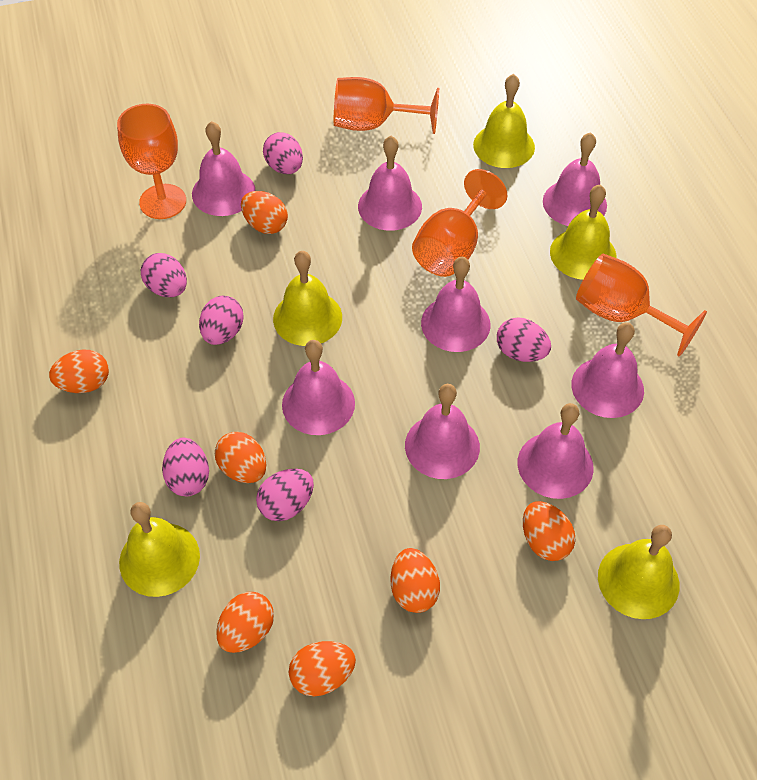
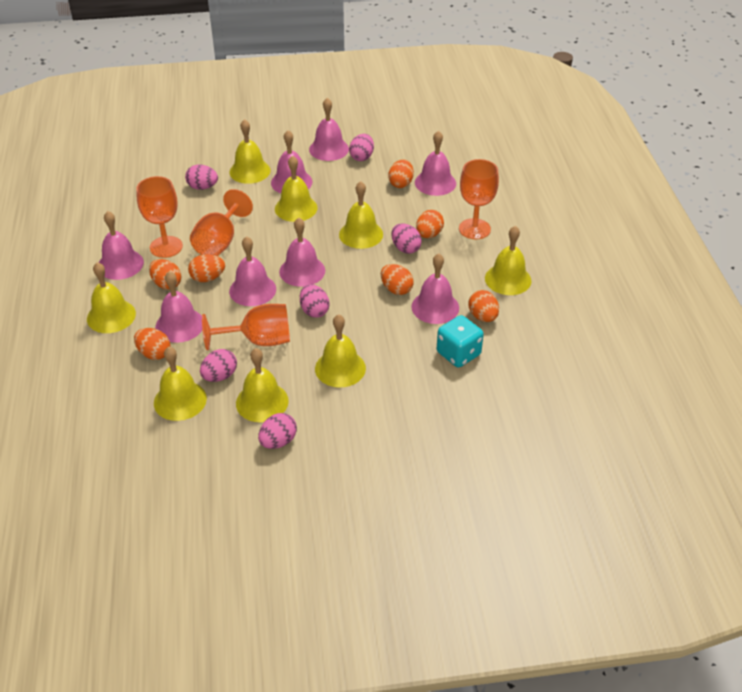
turquoise dice: none = 0 -> [437,315,484,368] = 1
yellow bell: [119,502,200,597] [273,251,342,346] [473,74,535,168] [550,185,617,280] [598,525,679,619] = 5 -> [87,262,136,333] [154,347,207,421] [230,119,271,184] [236,348,289,422] [275,155,318,222] [315,314,366,388] [339,181,383,249] [485,226,532,295] = 8

